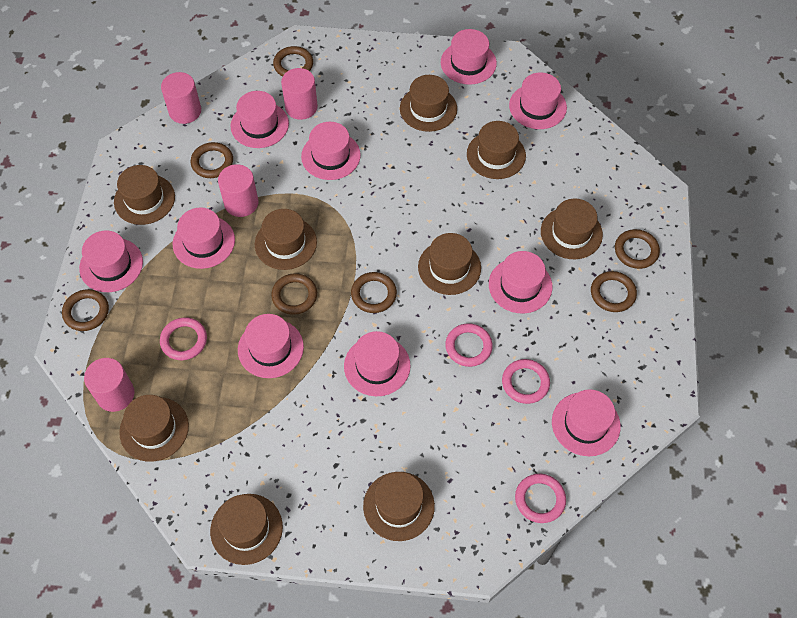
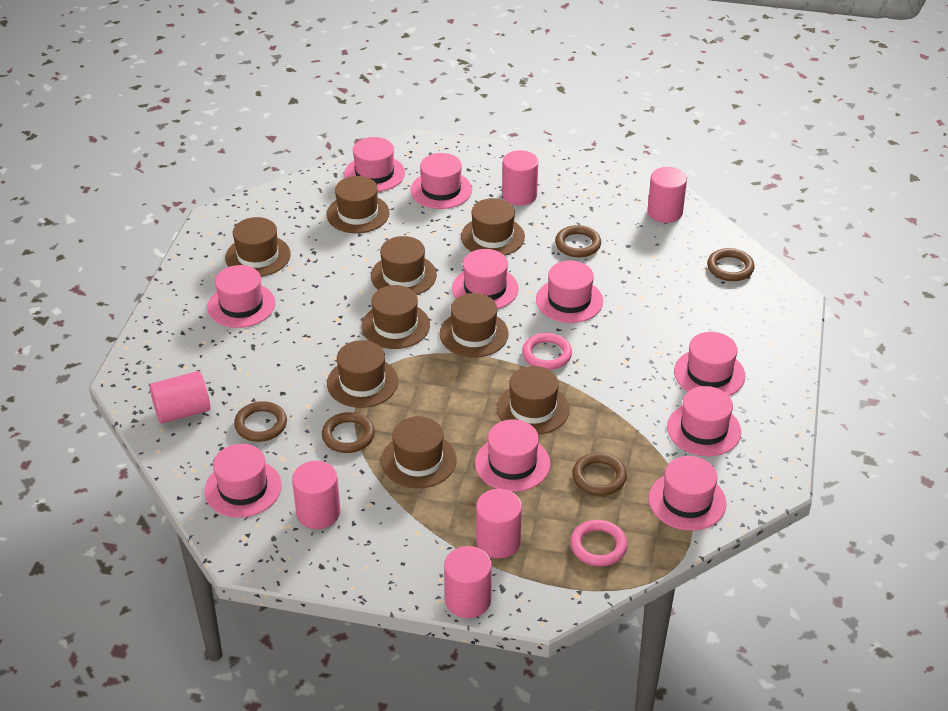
brown ring: [62,289,109,331] [191,142,233,178] [271,273,317,315] [273,46,313,77] [351,272,397,313] [591,271,637,312] [615,229,660,269] = 7 -> [234,401,287,442] [322,412,375,453] [555,225,601,257] [572,453,627,496] [707,248,755,281] = 5
pink cylinder: [84,358,135,412] [161,72,201,124] [218,164,259,217] [281,68,318,120] = 4 -> [150,371,211,424] [292,461,340,529] [444,546,492,618] [476,489,522,558] [502,150,538,206] [647,167,687,223] = 6
pink ring: [160,317,207,360] [445,323,493,367] [502,359,550,404] [515,474,566,523] = 4 -> [522,333,572,370] [570,520,627,566] = 2

